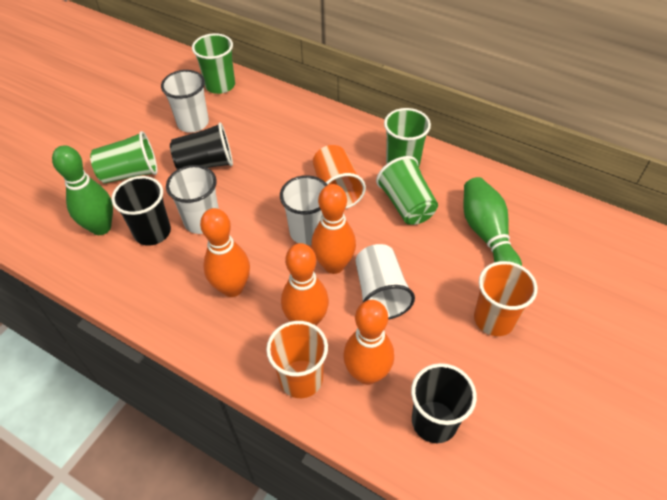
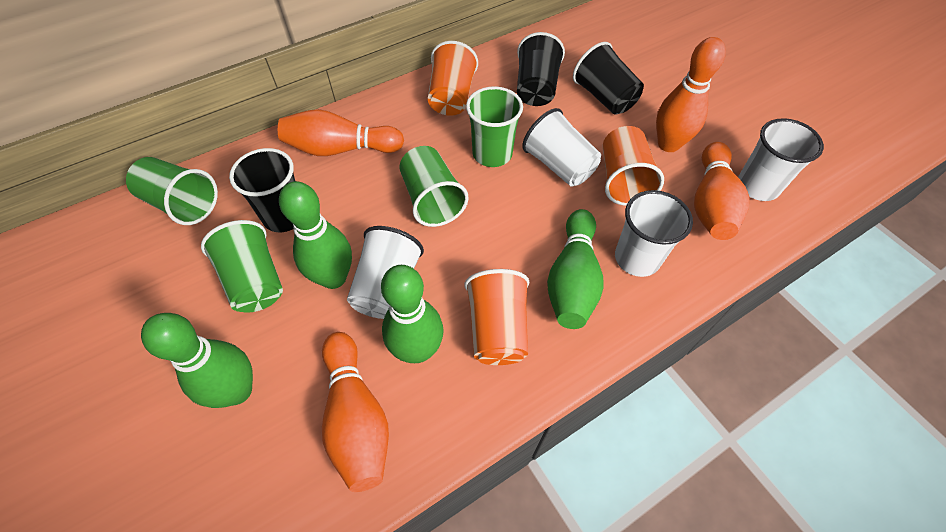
green bowling pin: [52,145,113,235] [464,177,522,266] = 2 -> [141,313,253,408] [279,181,352,289] [381,265,444,363] [547,209,604,329] = 4

